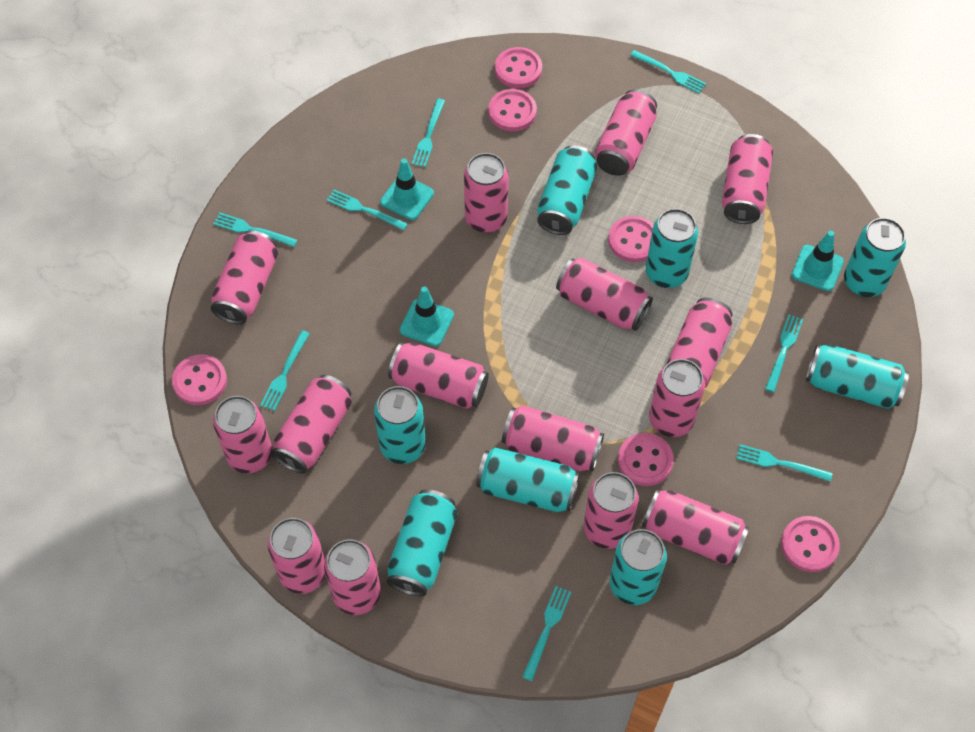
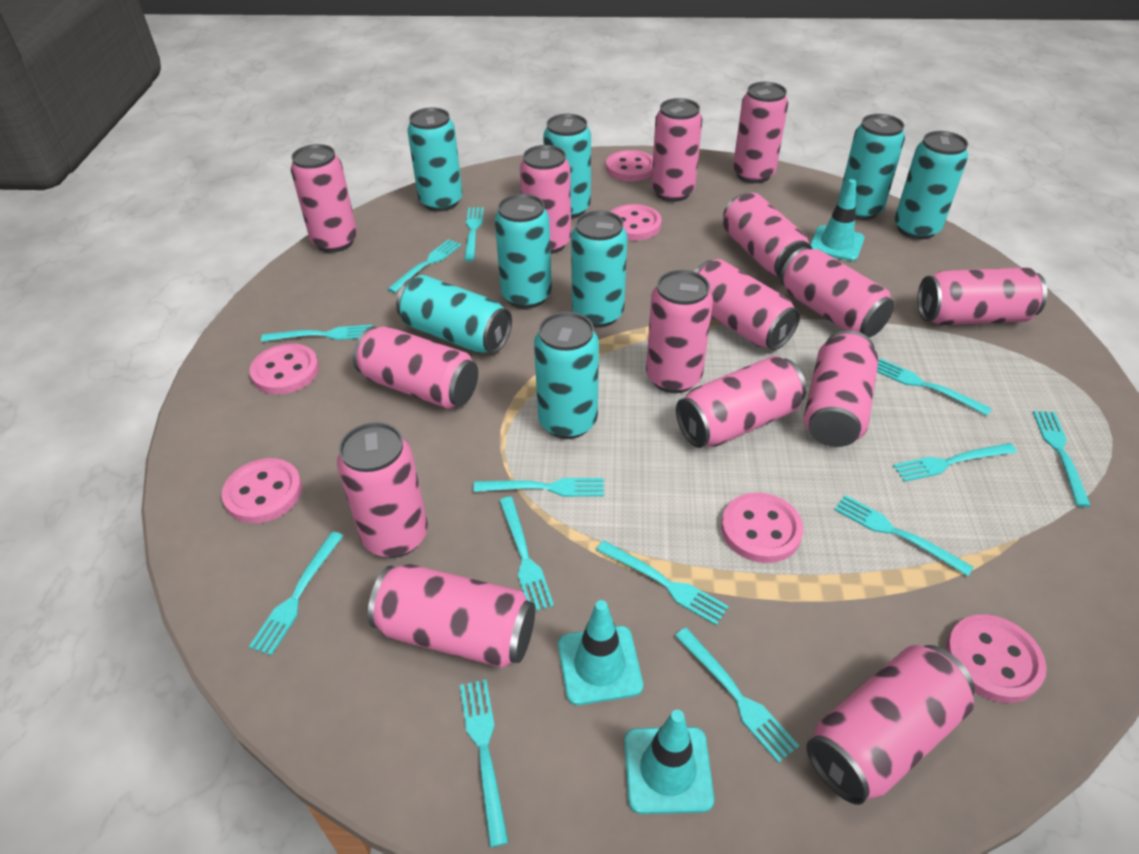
turquoise fork: [214,213,297,247] [260,330,310,411] [327,190,408,231] [412,99,445,167] [522,586,571,681] [630,50,706,93] [736,444,833,482] [765,314,803,392] = 8 -> [249,531,343,655] [261,325,372,342] [388,239,461,293] [460,679,509,847] [464,207,484,261] [473,478,604,497] [499,497,554,611] [596,540,729,626] [675,628,799,763] [834,495,973,576] [877,358,992,416] [893,443,1017,482] [1033,411,1091,507] = 13

